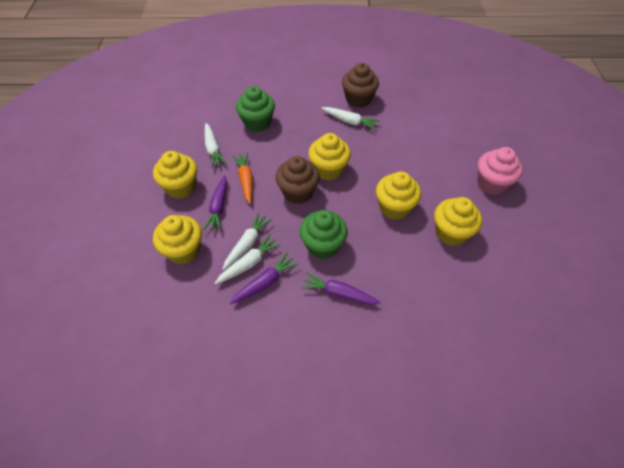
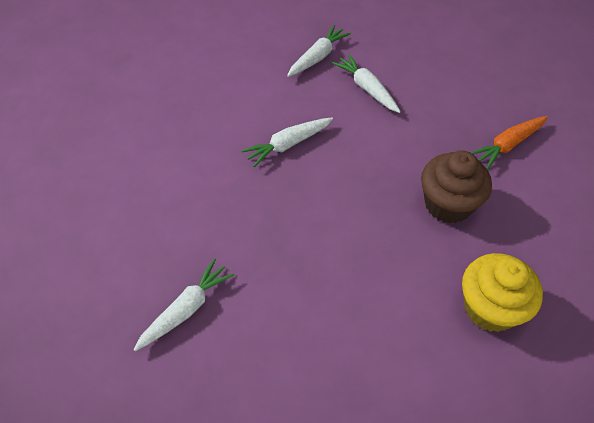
brown cupcake: [276,156,320,204] [342,63,379,108] = 2 -> [421,150,492,224] = 1
green cupcake: [236,86,275,132] [300,210,348,259] = 2 -> none = 0
pink cupcake: [477,147,523,195] = 1 -> none = 0
purple carrot: [203,175,227,231] [230,252,299,304] [301,272,381,305] = 3 -> none = 0
yellow cupcake: [153,151,197,199] [153,215,202,264] [308,133,351,180] [376,171,421,220] [434,197,482,246] = 5 -> [462,253,543,332] = 1

